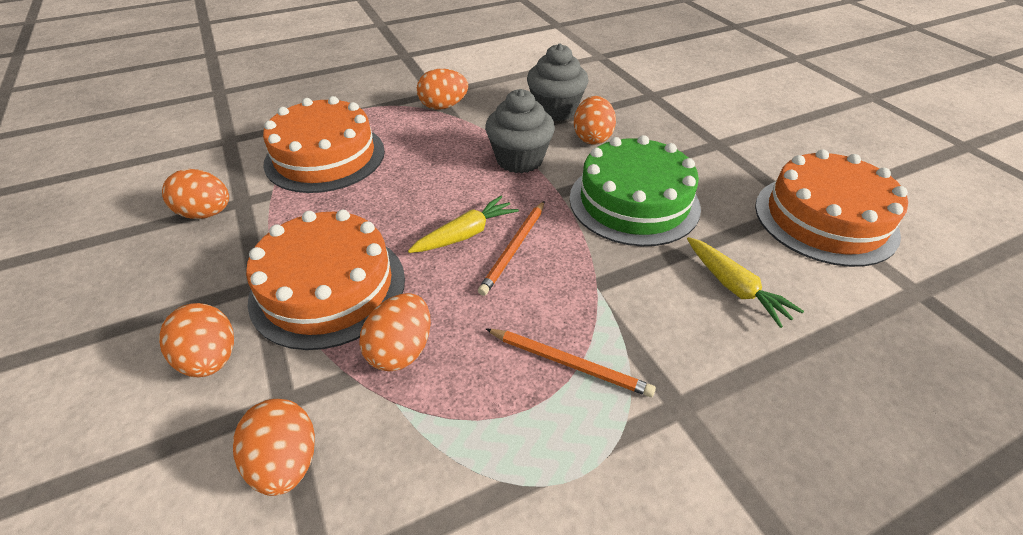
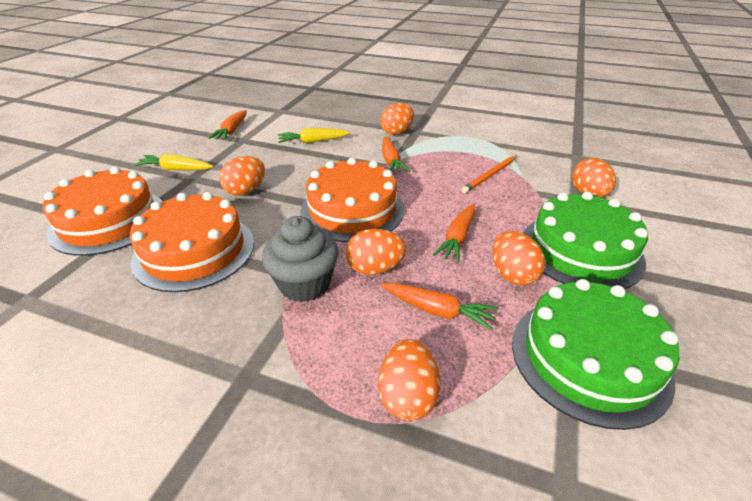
green cake: [570,135,701,246] = 1 -> [512,279,679,430] [523,192,648,289] = 2
grey cupcake: [485,89,555,173] [527,44,588,121] = 2 -> [262,216,339,302] = 1
orange carrot: none = 0 -> [208,110,247,140] [381,283,499,330] [382,136,410,173] [433,204,476,263] = 4
orange pencil: [478,201,545,296] [486,329,656,397] = 2 -> [462,156,517,193] = 1

